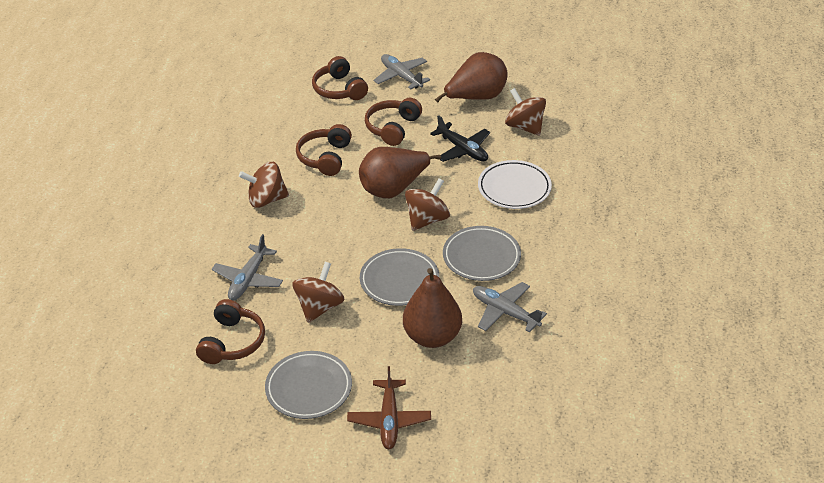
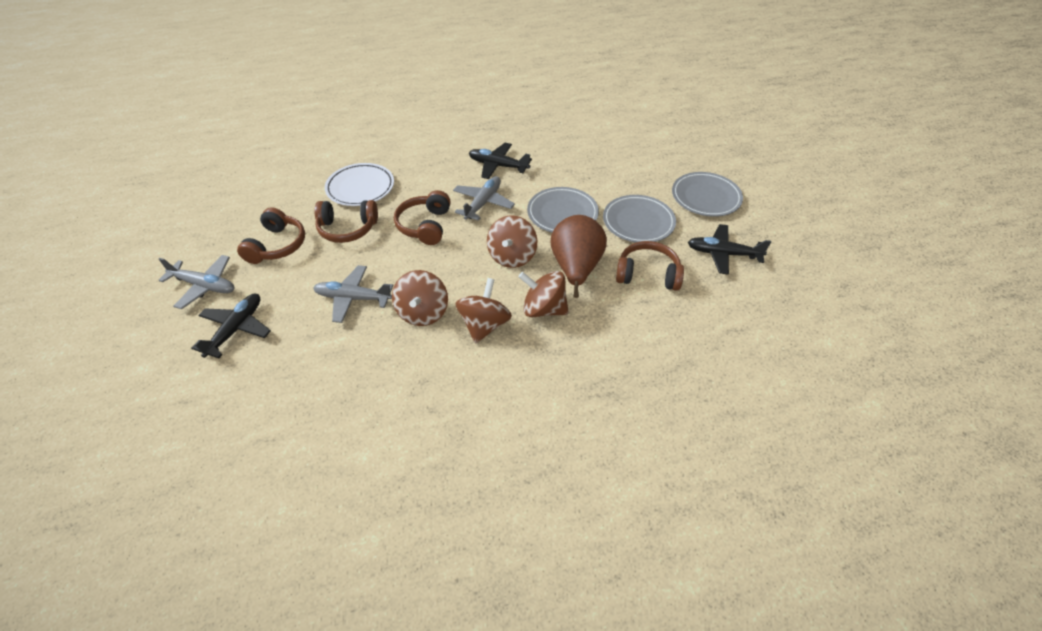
black plane: [430,115,490,162] = 1 -> [191,294,271,359] [469,143,532,179] [687,224,771,275] = 3
brown pear: [359,147,441,198] [403,268,462,348] [435,52,508,103] = 3 -> [551,215,607,298] = 1
brown plane: [347,366,431,449] = 1 -> none = 0

